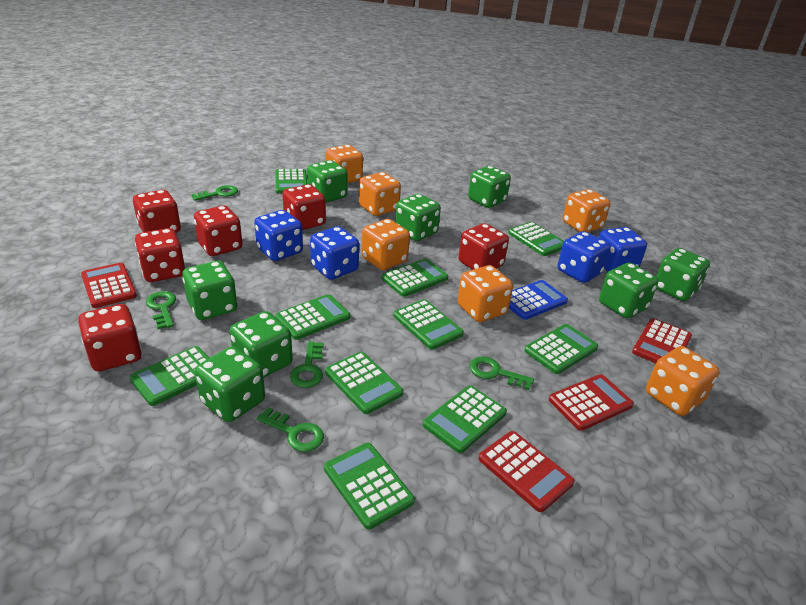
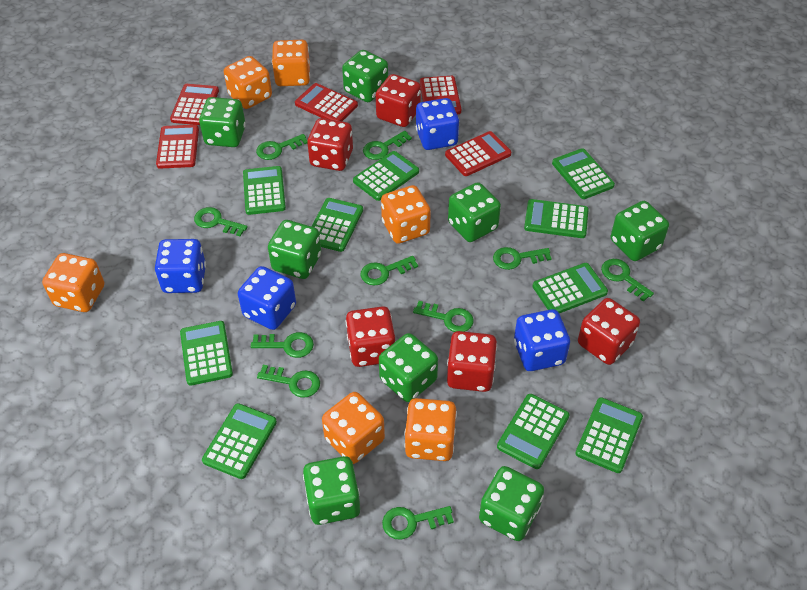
blue calculator: [509,280,568,320] = 1 -> none = 0
green key: [146,291,176,329] [191,185,238,201] [257,407,324,452] [290,341,323,388] [469,356,534,390] = 5 -> [194,207,248,236] [251,332,314,358] [256,134,307,160] [257,365,320,398] [360,256,418,285] [363,131,412,160] [382,506,454,540] [413,301,474,332] [493,247,552,270] [601,259,654,302] = 10
red calculator: [81,263,137,308] [479,431,575,512] [549,374,634,431] [632,318,692,363] = 4 -> [156,125,199,169] [170,84,219,125] [295,83,358,121] [420,76,461,115] [445,131,511,176] = 5
red dice: [78,304,142,372] [133,190,181,233] [135,228,185,282] [194,205,242,256] [282,184,326,230] [458,223,509,270] = 6 -> [307,118,353,171] [346,306,395,367] [376,74,421,127] [447,331,497,392] [578,298,640,365] = 5

